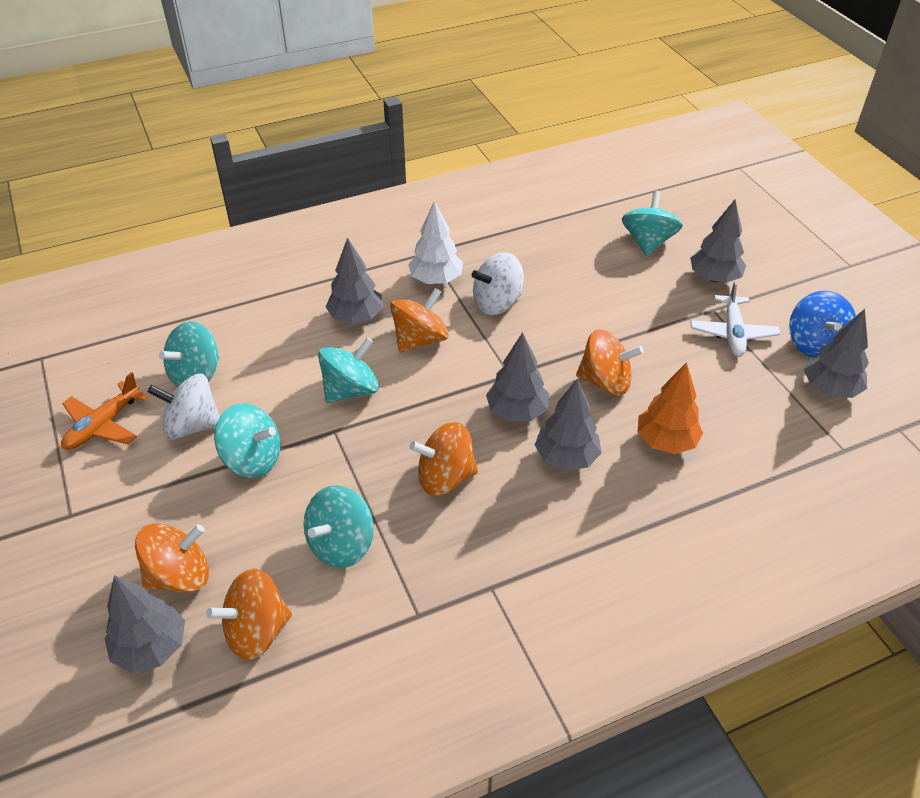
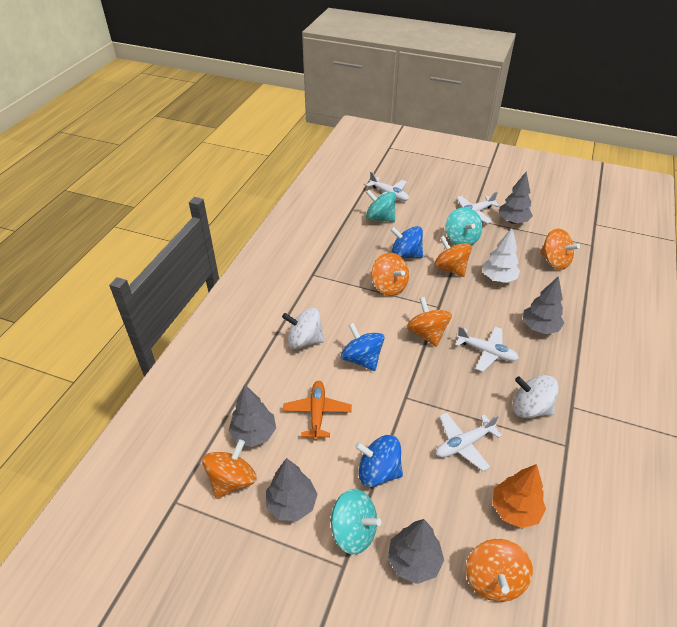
blue spinning top: [789,291,856,357] = 1 -> [341,323,385,371] [355,435,403,487] [390,226,423,258] = 3
grey tree: [105,575,185,673] [326,237,383,324] [486,332,549,422] [535,379,601,471] [690,199,746,283] [804,309,869,398] = 6 -> [228,385,276,447] [266,458,317,521] [388,519,444,584] [499,172,533,224] [523,276,564,334] = 5
orange spinning top: [135,523,209,593] [206,569,292,660] [390,288,449,353] [410,422,478,496] [576,329,644,396] = 5 -> [202,439,257,499] [371,253,409,296] [406,297,452,347] [434,236,472,277] [466,539,533,602] [540,228,580,270] = 6
turquoise spinning top: [159,321,219,387] [214,403,280,478] [303,485,374,568] [318,338,379,403] [622,191,683,256] = 5 -> [330,489,382,554] [366,190,396,222] [445,207,482,246] = 3
white plane: [690,281,780,357] = 1 -> [366,172,409,201] [436,413,502,471] [455,326,519,372] [457,192,500,224] = 4

